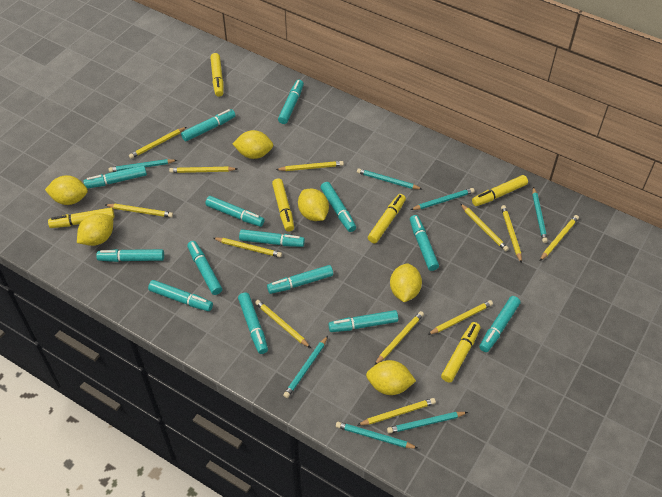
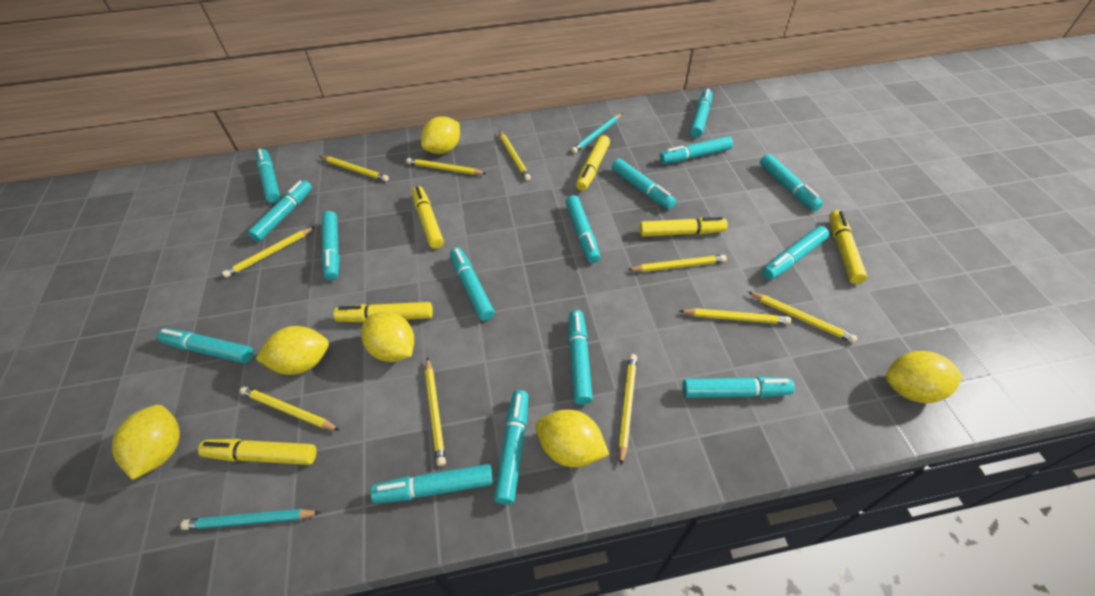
turquoise marker: [83,165,147,189] [96,249,164,262] [148,280,213,311] [181,109,235,142] [187,241,222,295] [205,196,265,227] [238,292,268,354] [239,229,305,247] [267,265,333,294] [278,80,304,124] [321,182,356,232] [328,310,398,332] [410,215,439,271] [479,296,520,352] = 14 -> [157,329,253,363] [248,180,312,242] [256,149,281,203] [321,211,340,280] [370,464,493,503] [450,248,495,321] [494,390,528,505] [565,195,600,263] [568,310,593,405] [612,159,676,209] [660,136,733,164] [682,376,795,398] [690,89,712,138] [760,154,823,211] [762,226,829,280] = 15
turquoise pencil: [109,159,177,172] [283,336,328,398] [336,422,417,449] [357,168,422,189] [387,412,468,434] [411,188,475,210] [532,187,548,243] = 7 -> [180,509,321,530] [571,113,622,153] = 2
yellow pencil: [105,204,173,217] [129,127,187,159] [169,167,237,173] [213,238,282,258] [255,300,311,348] [276,161,344,171] [358,398,436,425] [375,311,424,365] [428,300,493,335] [460,203,509,251] [501,205,522,263] [540,215,579,261] = 12 -> [222,227,315,278] [239,386,340,431] [319,156,389,181] [406,158,487,175] [425,357,446,466] [499,131,531,181] [618,354,637,465] [628,255,727,272] [680,308,791,324] [748,292,857,343] = 10

